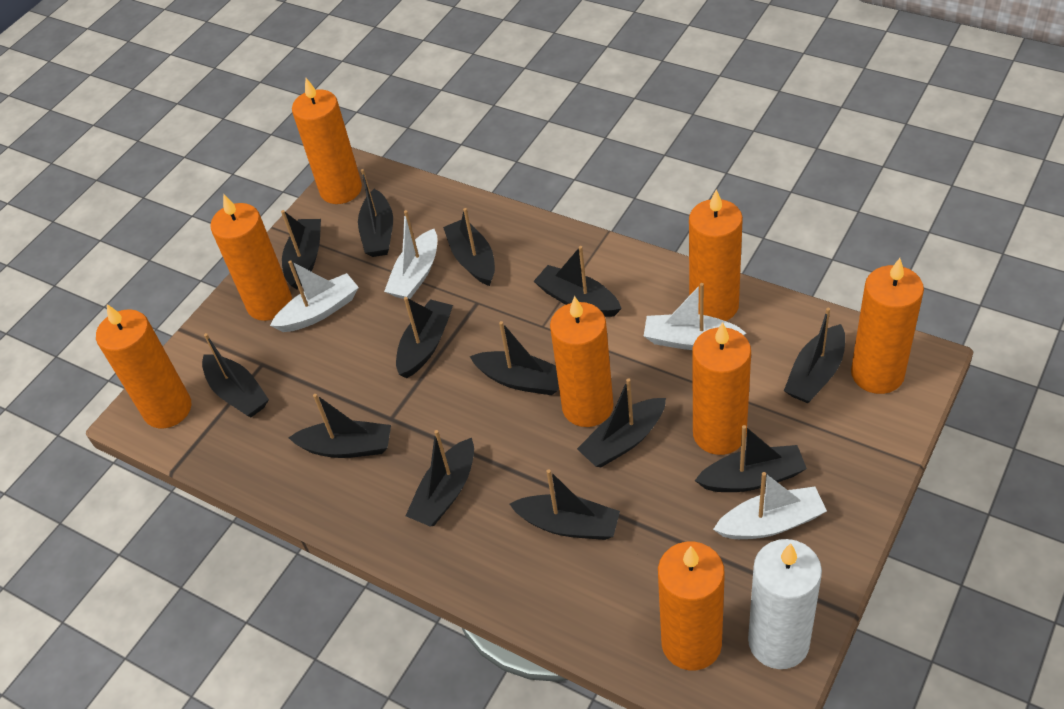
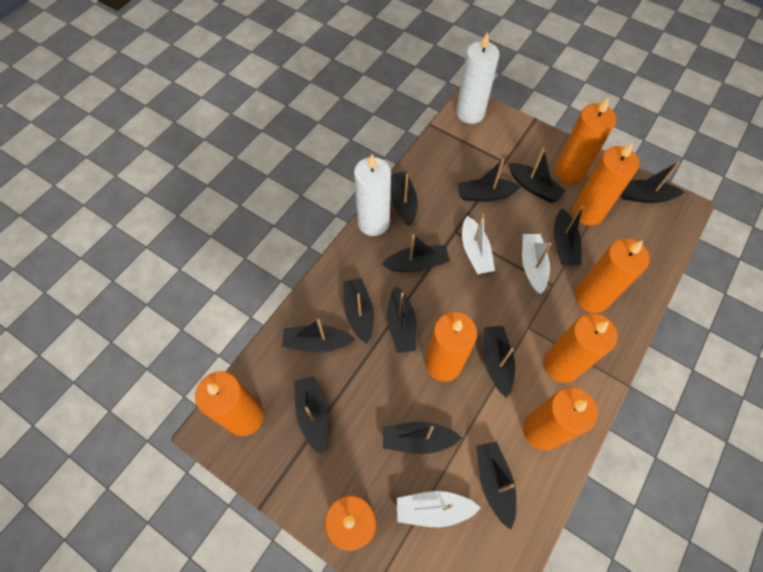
white boat: [270,260,359,332] [384,210,437,299] [644,283,746,350] [713,472,827,539] = 4 -> [397,491,481,527] [462,214,495,274] [522,234,552,294] = 3
white candle: [748,539,822,669] = 1 -> [354,154,391,236] [456,32,500,124] = 2

